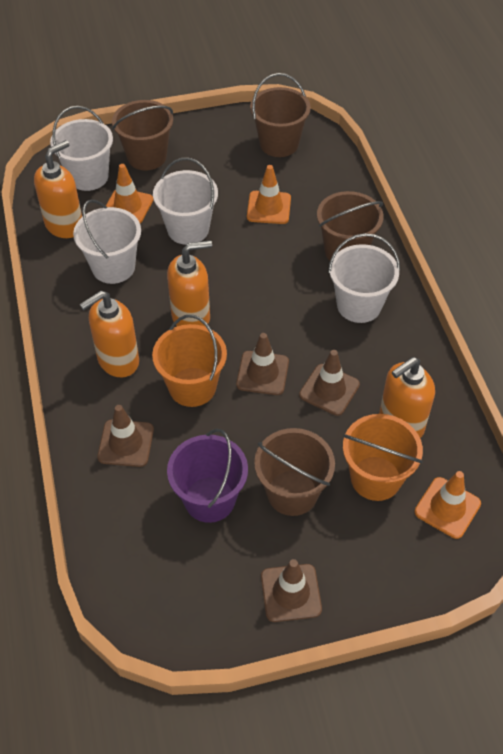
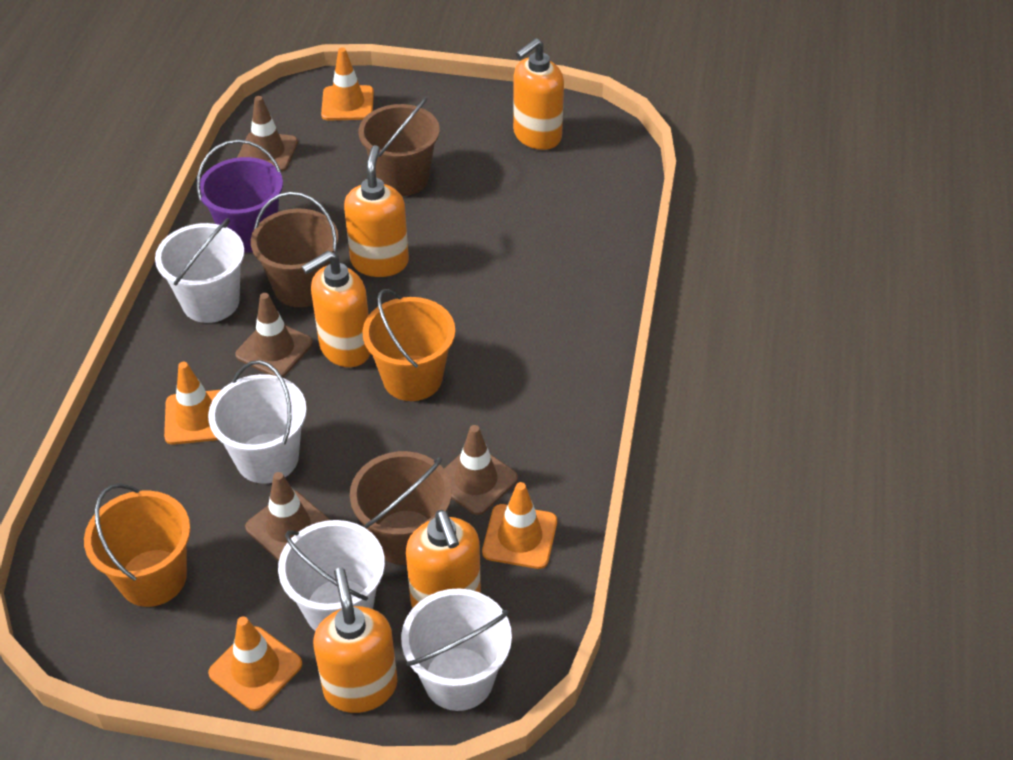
brown bucket: [112,100,173,171] [250,73,311,157] [254,428,335,516] [317,191,383,260] = 4 -> [251,192,339,307] [350,451,452,565] [358,97,440,196] = 3
orange soap dispenser: [34,140,82,238] [79,291,139,377] [167,240,212,327] [379,357,435,438] = 4 -> [302,251,371,367] [313,568,398,713] [344,145,409,277] [406,510,481,608] [513,38,564,150] = 5
orange traffic cone: [106,164,154,223] [247,165,291,224] [414,471,481,539] = 3 -> [164,362,221,445] [208,616,302,711] [321,48,374,120] [482,482,557,569] = 4

